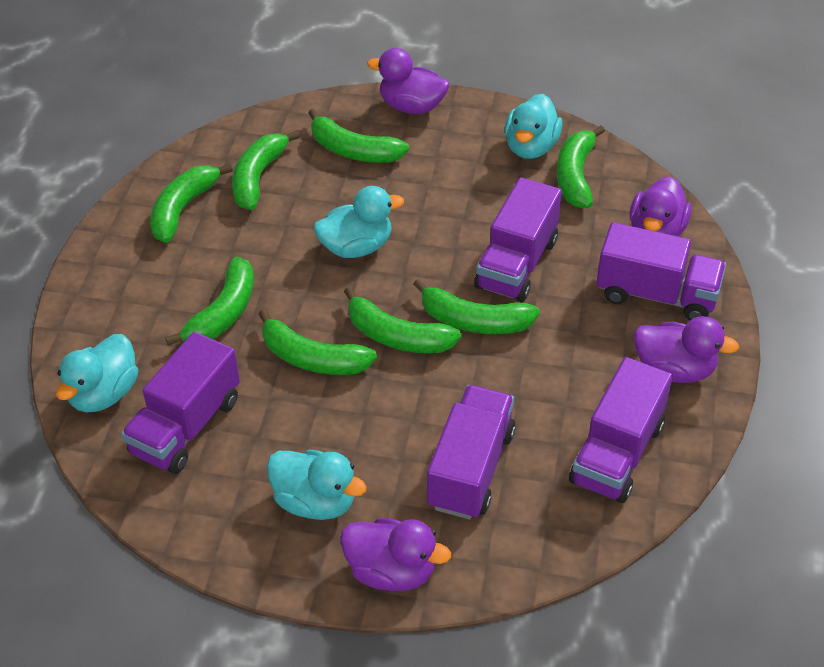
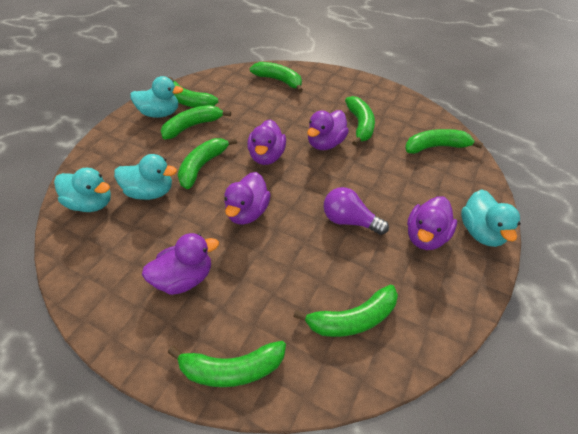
purple duck: [340,518,451,591] [367,48,449,114] [630,176,691,236] [634,316,739,383] = 4 -> [142,233,219,295] [224,172,271,225] [247,120,286,165] [307,110,349,150] [407,196,457,250] = 5
purple light bulb: none = 0 -> [324,187,389,235] = 1
purple truck: [121,332,240,474] [427,385,516,519] [474,177,562,302] [569,357,673,503] [596,222,726,321] = 5 -> none = 0

